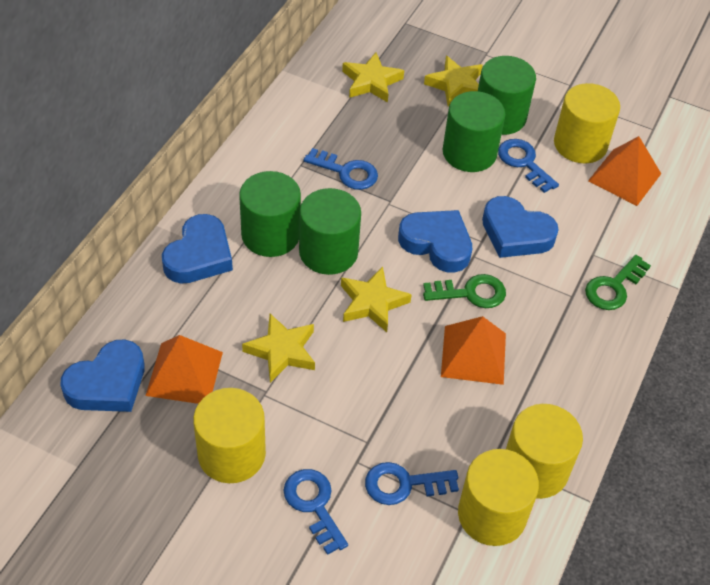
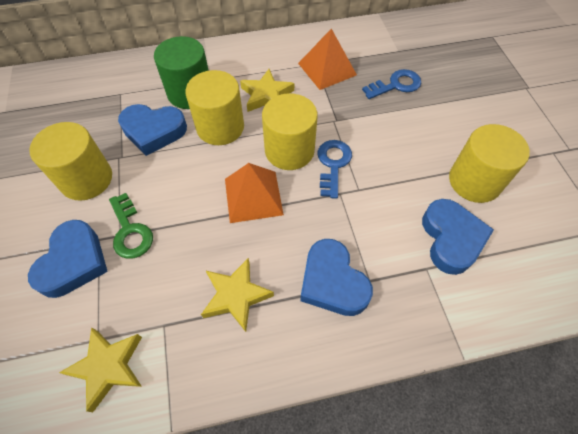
blue key: [283,469,348,555] [304,148,378,190] [365,462,459,505] [498,139,559,193] = 4 -> [318,140,352,199] [362,69,421,99] = 2
green cylinder: [239,171,301,257] [299,188,361,275] [443,91,505,172] [478,56,536,135] = 4 -> [154,36,209,109] = 1
green key: [423,274,506,308] [585,255,651,310] = 2 -> [109,193,153,259] = 1
orange pyramid: [146,335,223,404] [441,316,506,385] [588,136,661,206] = 3 -> [225,163,284,223] [298,29,357,90] = 2
yellow star: [242,314,315,383] [341,266,412,332] [342,53,404,103] [424,56,483,106] = 4 -> [59,327,142,412] [201,258,274,332] [240,69,294,112] = 3

